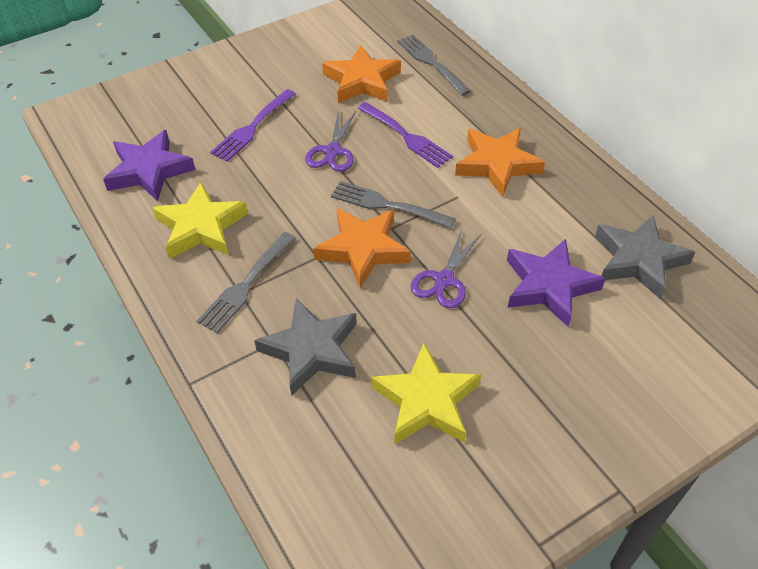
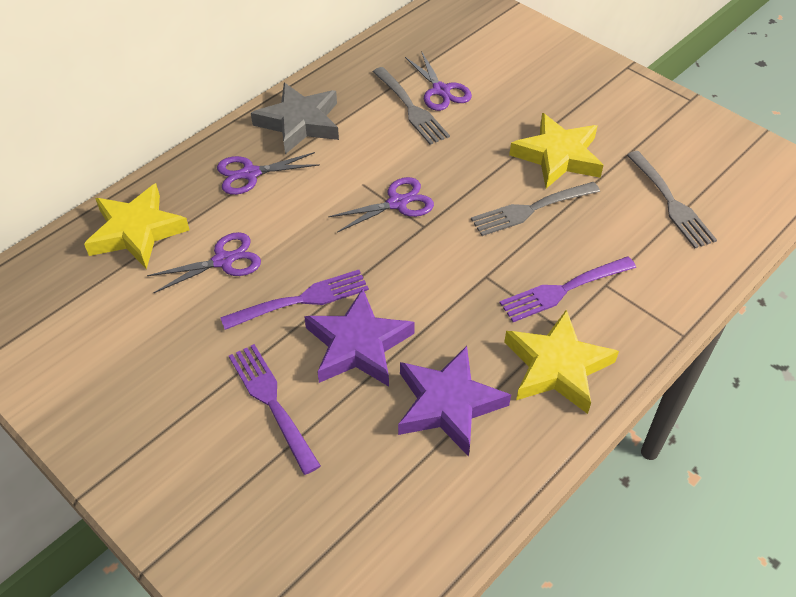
grey star: [254,298,357,396] [595,215,696,299] = 2 -> [251,83,339,154] = 1
orange star: [313,208,411,288] [322,45,401,103] [455,128,545,197] = 3 -> none = 0
purple fork: [210,89,296,162] [358,102,453,168] = 2 -> [220,270,369,330] [229,344,321,475] [500,256,636,322] = 3
purple scissors: [305,110,356,172] [411,230,481,308] = 2 -> [147,232,261,293] [217,152,320,195] [328,177,434,232] [405,51,472,111] = 4
yellow star: [152,182,248,259] [371,343,481,444] = 2 -> [84,183,190,269] [504,309,619,414] [509,113,604,189] = 3

